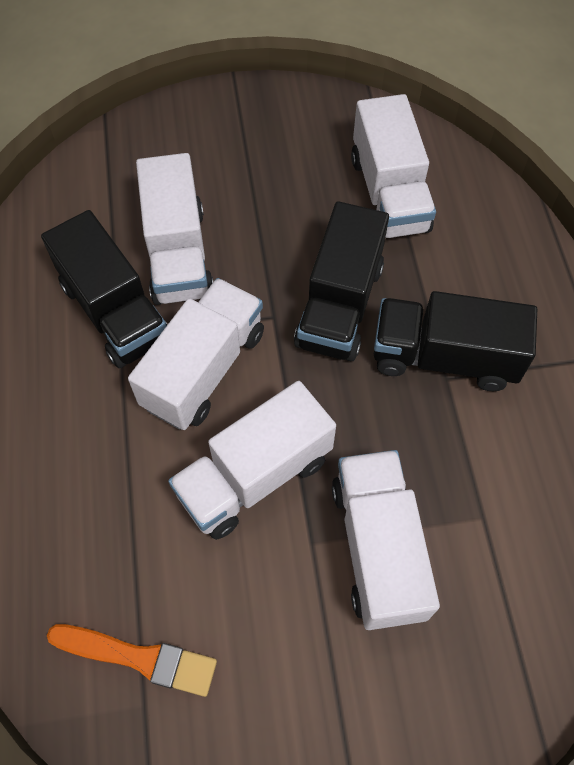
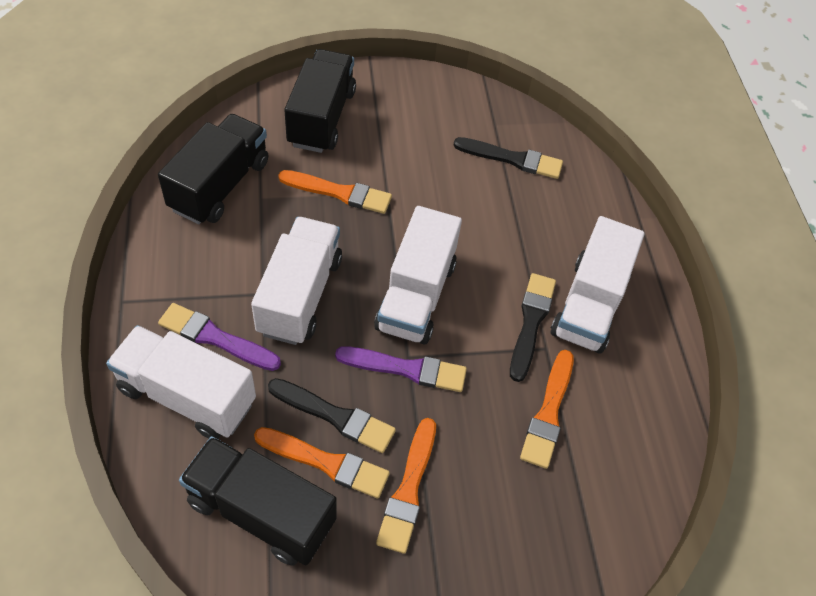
black brush: none = 0 -> [268,378,396,453] [454,137,563,179] [510,273,556,382] = 3
orange brush: [47,624,217,697] = 1 -> [254,427,390,498] [278,170,392,214] [376,418,436,554] [520,350,574,469] = 4
purple brush: none = 0 -> [158,303,281,371] [335,346,467,392] = 2
white truck: [128,278,264,430] [136,153,213,305] [168,381,336,540] [332,450,440,630] [351,94,436,238] = 5 -> [106,325,256,439] [251,217,342,345] [374,206,462,344] [551,216,645,353] = 4

